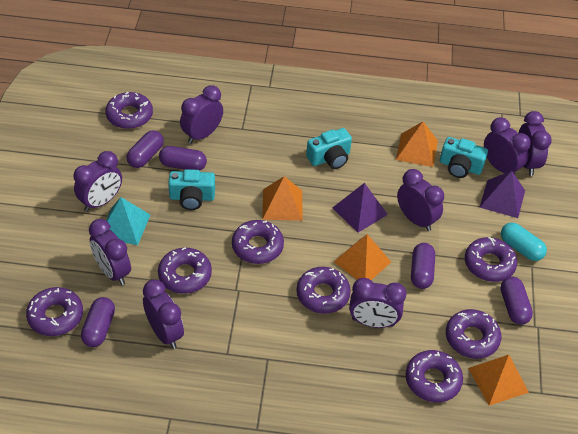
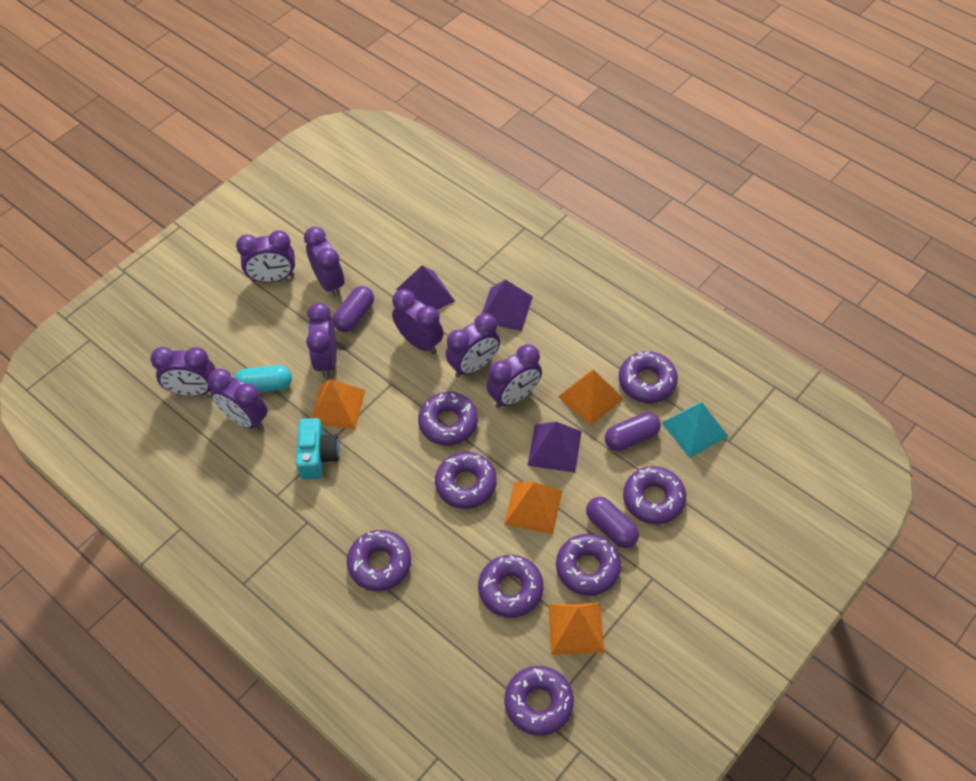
purple capsule: [81,297,115,347] [127,130,164,168] [159,146,207,171] [411,243,435,289] [501,277,533,325] = 5 -> [333,286,374,332] [586,497,639,548] [605,412,661,451] = 3
purple pyramid: [333,183,388,233] [480,171,525,218] = 2 -> [396,265,455,310] [482,279,533,331] [527,422,582,473] = 3
turquoise camera: [168,169,215,210] [306,128,352,169] [440,137,488,178] = 3 -> [296,418,340,479] = 1

